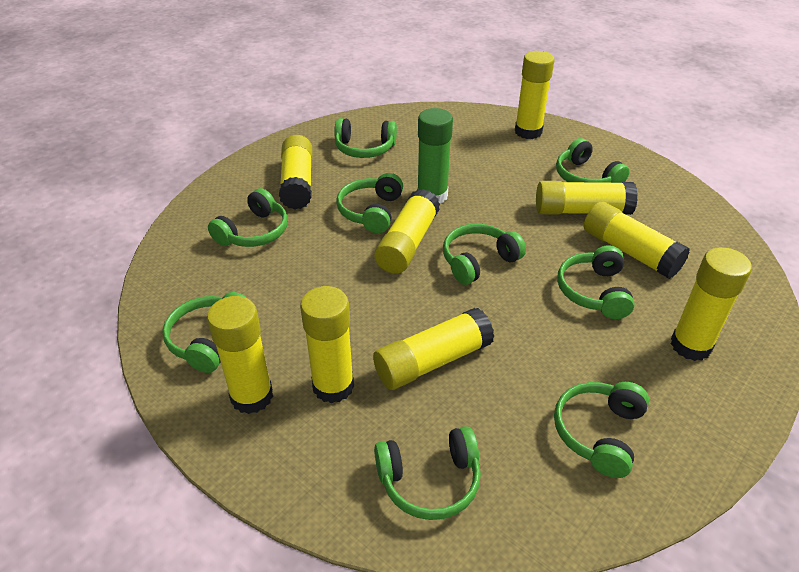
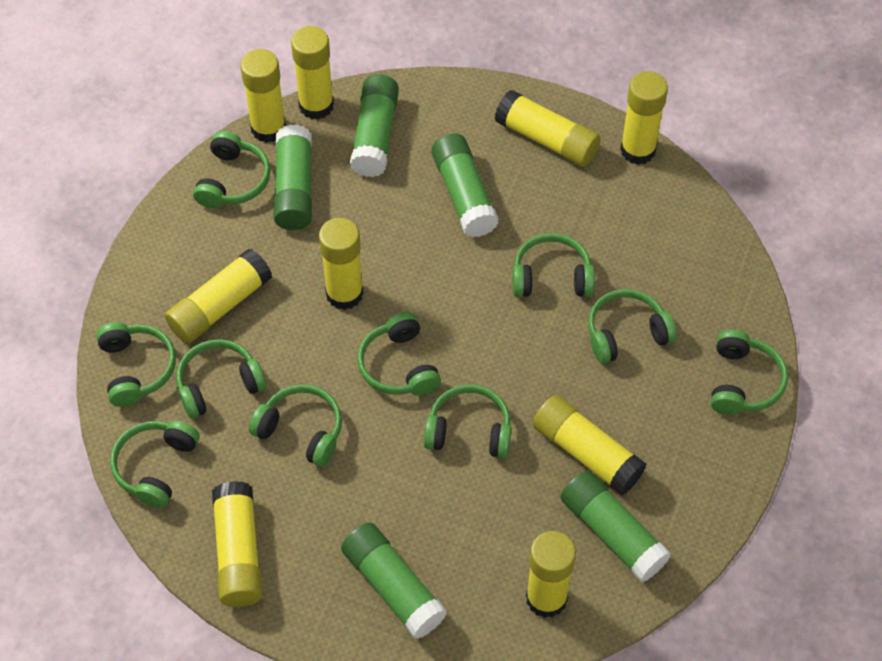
green glue stick: [417,108,453,203] = 1 -> [274,124,312,230] [341,522,447,639] [350,74,399,177] [431,133,499,238] [560,470,671,582] = 5
green headphones: [162,292,248,373] [208,188,288,247] [334,118,397,158] [336,173,403,233] [374,426,481,520] [443,224,526,285] [554,382,649,478] [556,138,629,183] [557,245,635,319] = 9 -> [96,322,176,407] [110,420,199,508] [177,339,267,419] [193,131,270,208] [249,385,342,467] [357,312,441,396] [424,385,511,458] [513,233,595,297] [588,289,677,364] [711,329,788,415] = 10

